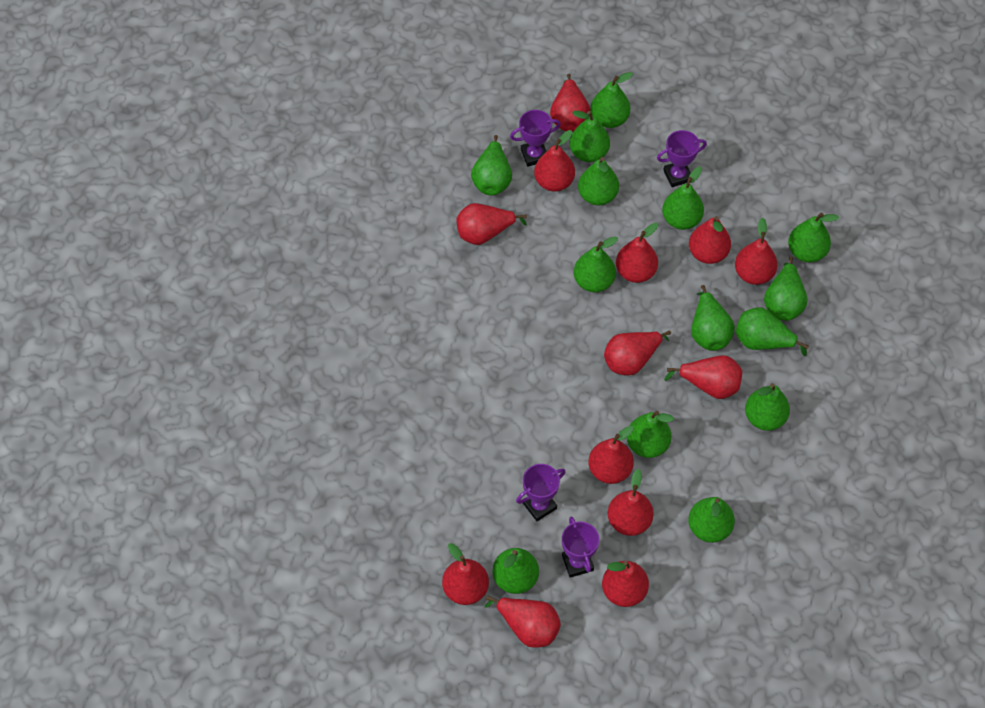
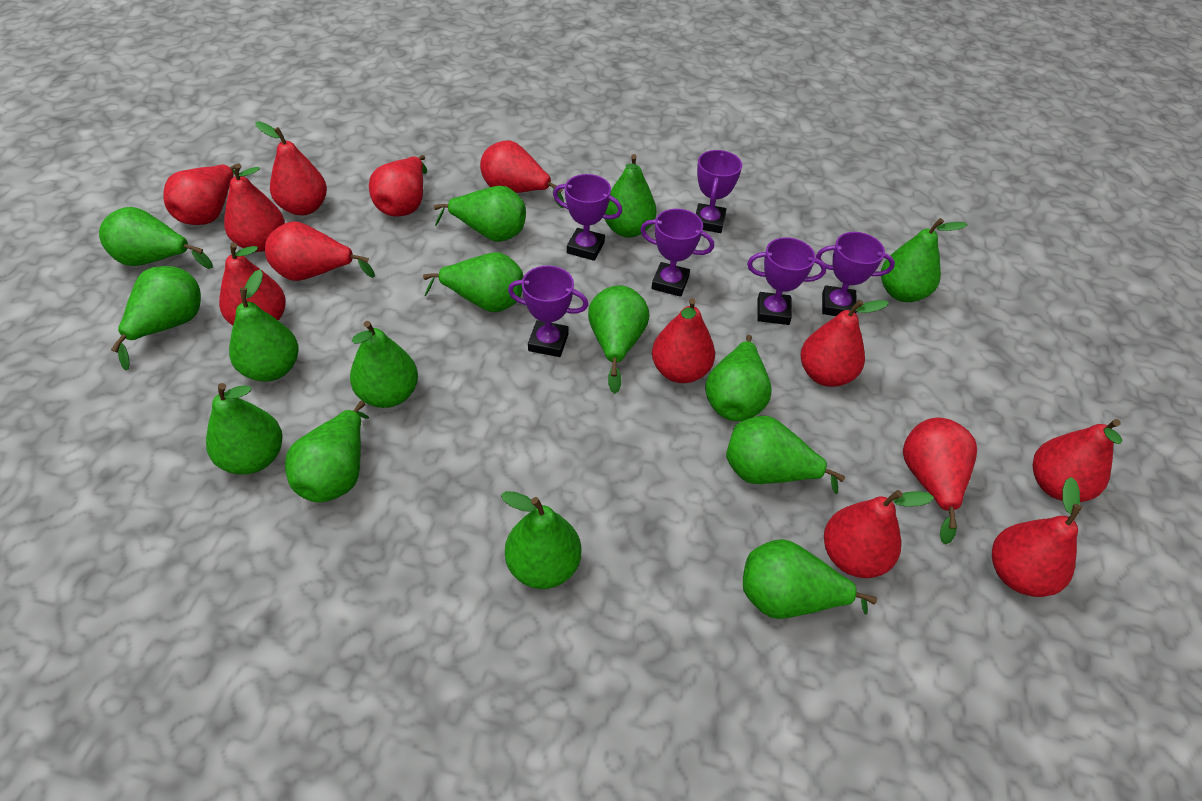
green pear: [471,135,512,195] [492,548,539,594] [570,111,610,162] [574,237,618,292] [578,157,619,206] [590,72,633,128] [627,411,674,458] [662,167,704,230] [688,497,735,543] [691,285,735,351] [736,308,809,356] [745,383,790,431] [764,256,807,321] [788,213,839,262] = 14 -> [99,207,213,269] [111,266,201,371] [206,383,283,475] [229,270,299,381] [285,401,369,502] [350,321,418,408] [423,252,523,312] [434,186,526,242] [501,491,581,589] [588,285,649,394] [605,154,656,237] [705,335,772,421] [726,416,845,494] [743,539,877,619] [881,218,968,302] = 15
purple trophy: [510,110,561,167] [516,464,565,521] [562,516,599,578] [657,130,707,187] = 4 -> [508,266,588,357] [553,174,622,261] [640,209,714,297] [696,150,742,233] [747,237,826,325] [816,232,895,316] = 6

